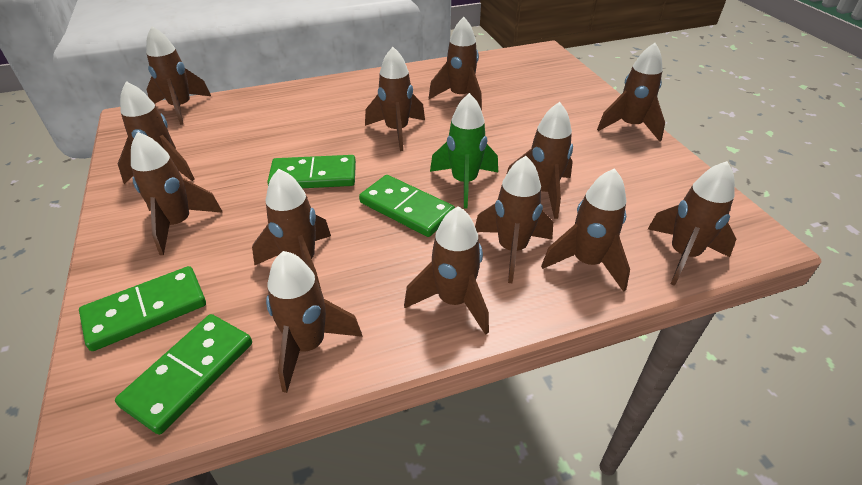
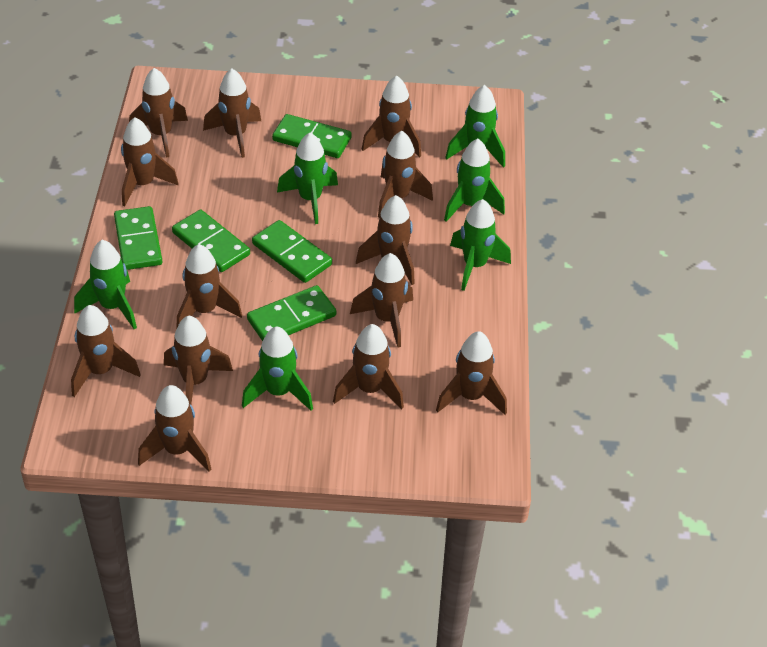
green domino: [79,266,206,351] [115,314,252,435] [267,155,356,188] [359,175,455,237] = 4 -> [114,206,162,270] [172,210,250,272] [247,285,336,341] [252,220,332,283] [272,114,352,158] = 5
green rocket: [430,93,498,208] = 1 -> [74,240,137,329] [242,326,313,411] [277,133,338,224] [444,139,505,222] [445,85,505,168] [450,199,511,291] = 6

